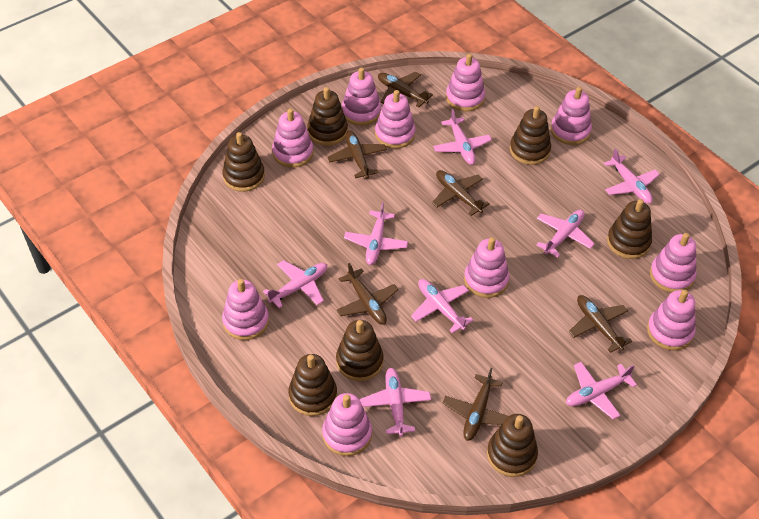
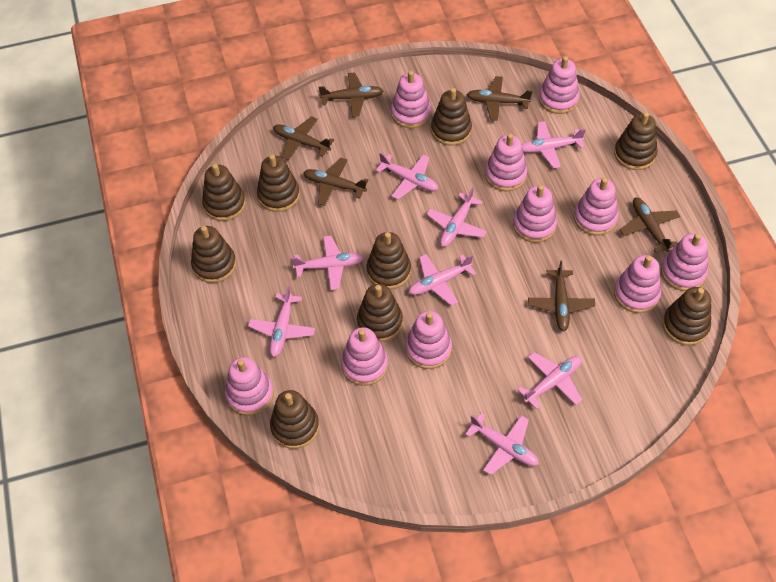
brown stacking toy: [222,132,265,192] [288,354,337,416] [307,87,348,146] [336,320,384,381] [487,414,538,477] [510,106,551,165] [607,199,652,259] = 7 -> [191,226,236,283] [202,164,246,221] [257,154,300,212] [270,390,319,449] [357,284,403,342] [367,232,411,289] [431,88,472,146] [614,112,657,170] [662,287,711,345] = 9

